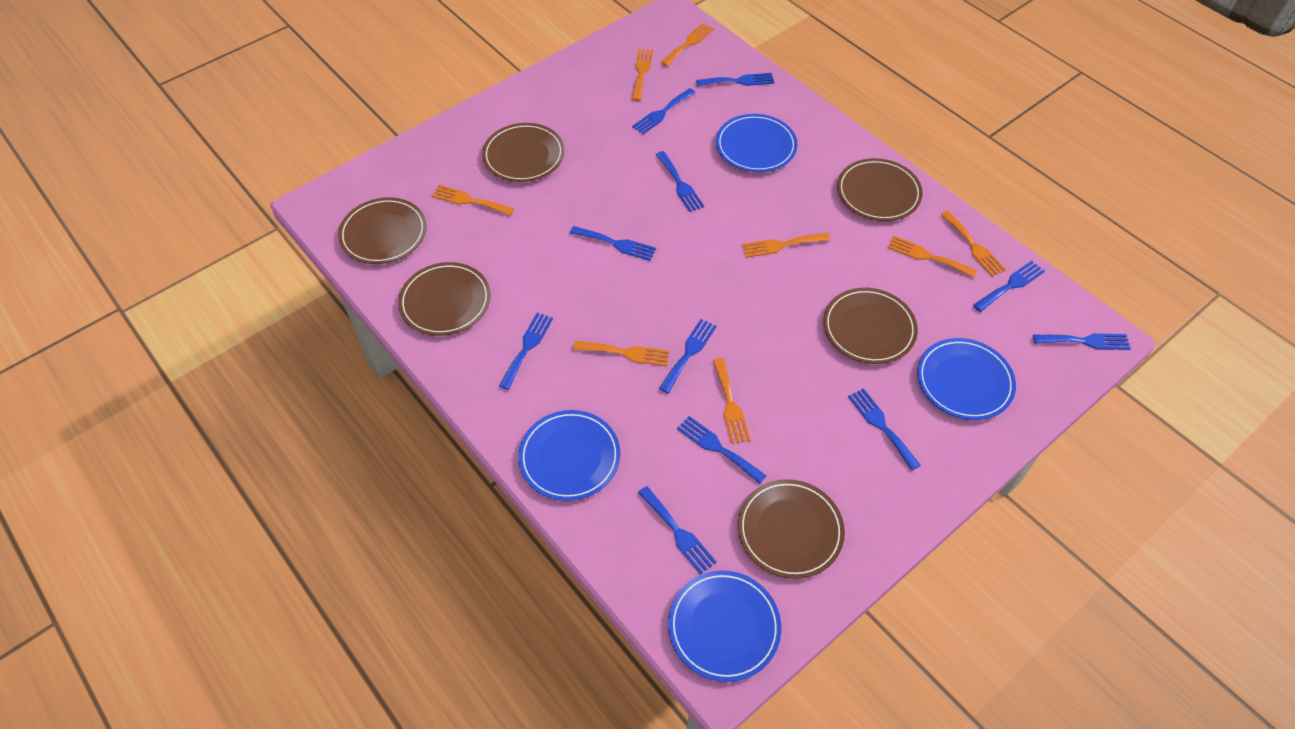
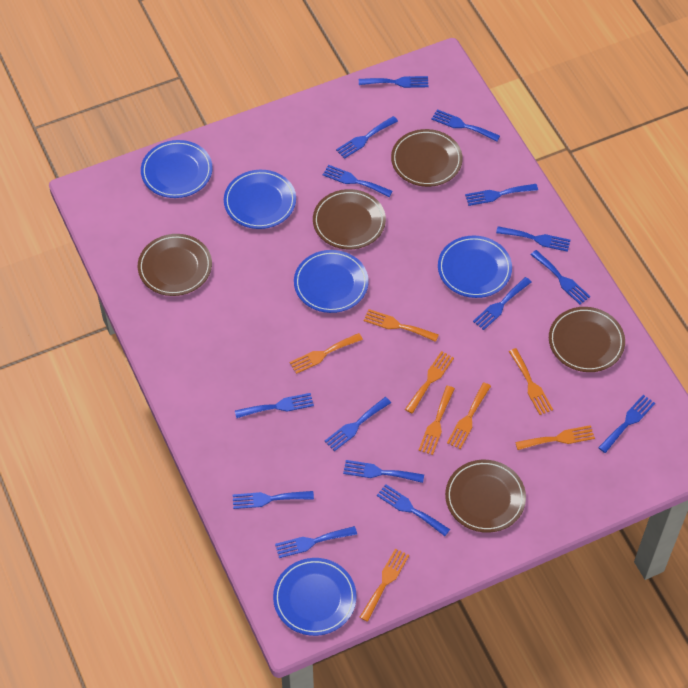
blue fork: [499,313,553,390] [570,226,656,261] [632,88,696,134] [638,486,717,575] [656,151,704,212] [659,319,717,393] [677,416,767,484] [696,73,774,86] [848,388,921,471] [973,261,1045,312] [1033,333,1131,350] = 11 -> [233,491,314,509] [235,393,314,418] [275,526,357,558] [323,165,393,197] [325,397,391,451] [336,116,398,159] [343,460,424,483] [359,76,428,88] [377,484,450,536] [431,109,500,141] [465,184,538,206] [473,277,531,330] [496,226,570,252] [530,250,590,305] [598,395,655,453] = 15
blue plate: [518,410,621,501] [668,570,781,682] [716,114,798,172] [917,338,1016,420] = 4 -> [141,140,213,198] [224,170,296,229] [273,558,356,636] [294,250,369,313] [438,236,512,298] = 5
brown plate: [338,197,427,264] [398,262,491,336] [482,123,565,182] [738,479,845,579] [823,288,918,364] [837,158,923,221] = 6 -> [138,234,212,296] [313,189,386,249] [391,129,463,187] [445,460,526,533] [549,307,625,372] = 5

